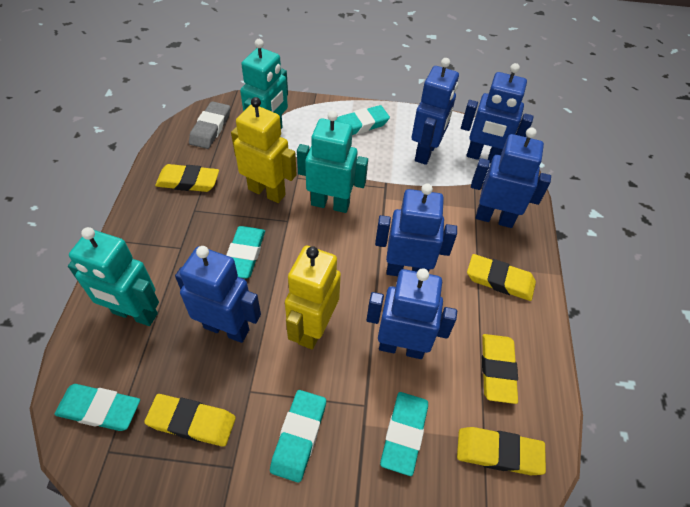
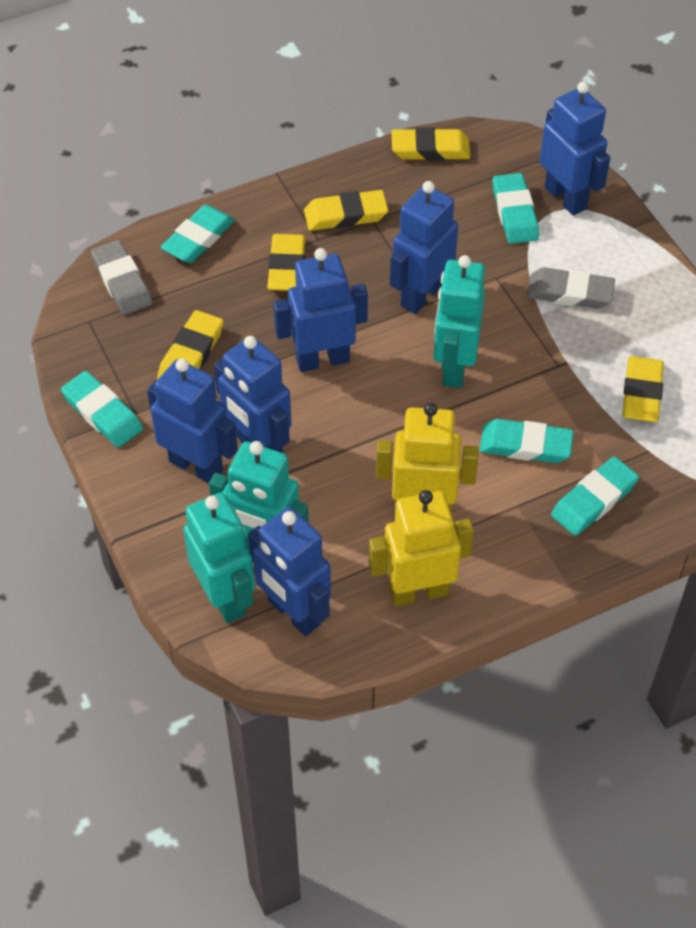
grey eraser: [189,101,230,149] = 1 -> [91,240,152,315] [527,267,615,309] = 2

